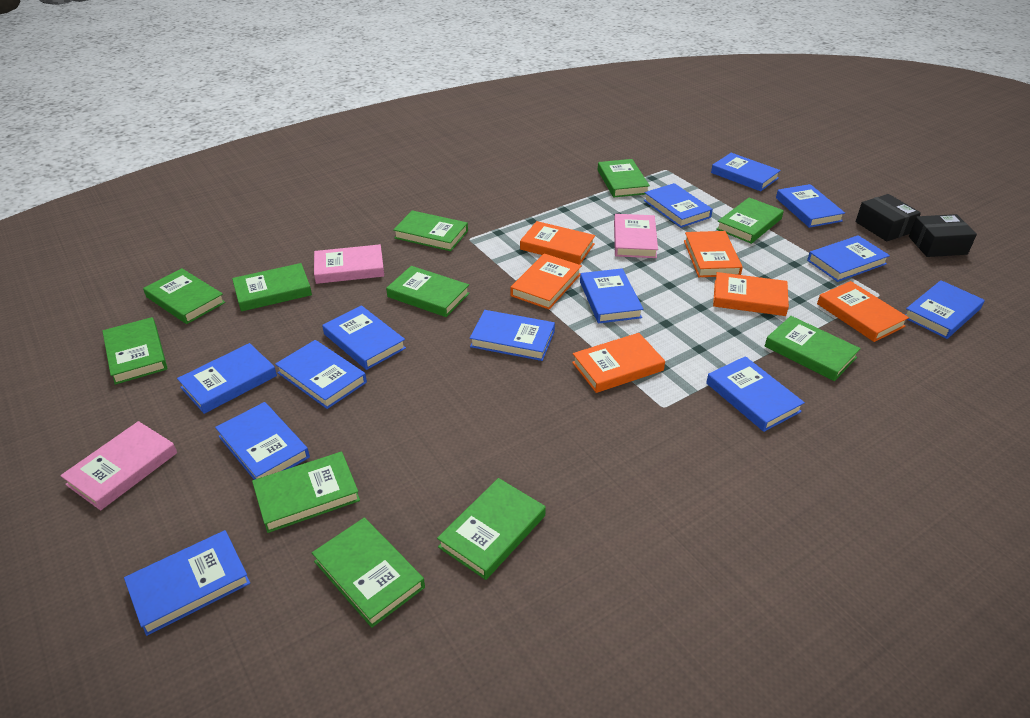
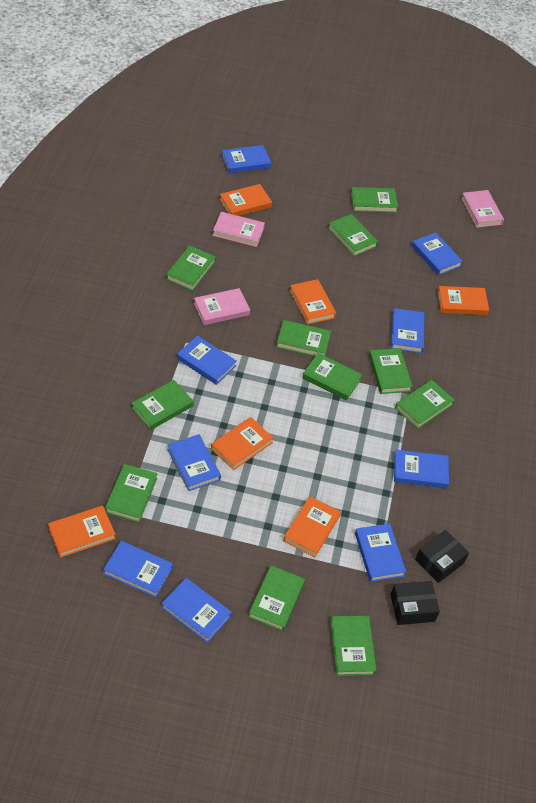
blue book: [124,530,250,636] [177,343,277,414] [215,402,310,480] [275,340,367,409] [322,305,406,370] [470,310,555,361] [580,268,643,323] [644,183,713,228] [706,356,805,432] [711,153,781,191] [776,184,845,228] [807,235,890,282] [905,280,985,339] = 13 -> [103,541,173,598] [161,578,232,643] [167,434,221,491] [177,336,237,385] [222,145,271,173] [355,524,406,582] [391,308,425,353] [394,449,449,488] [412,232,463,276] = 9

